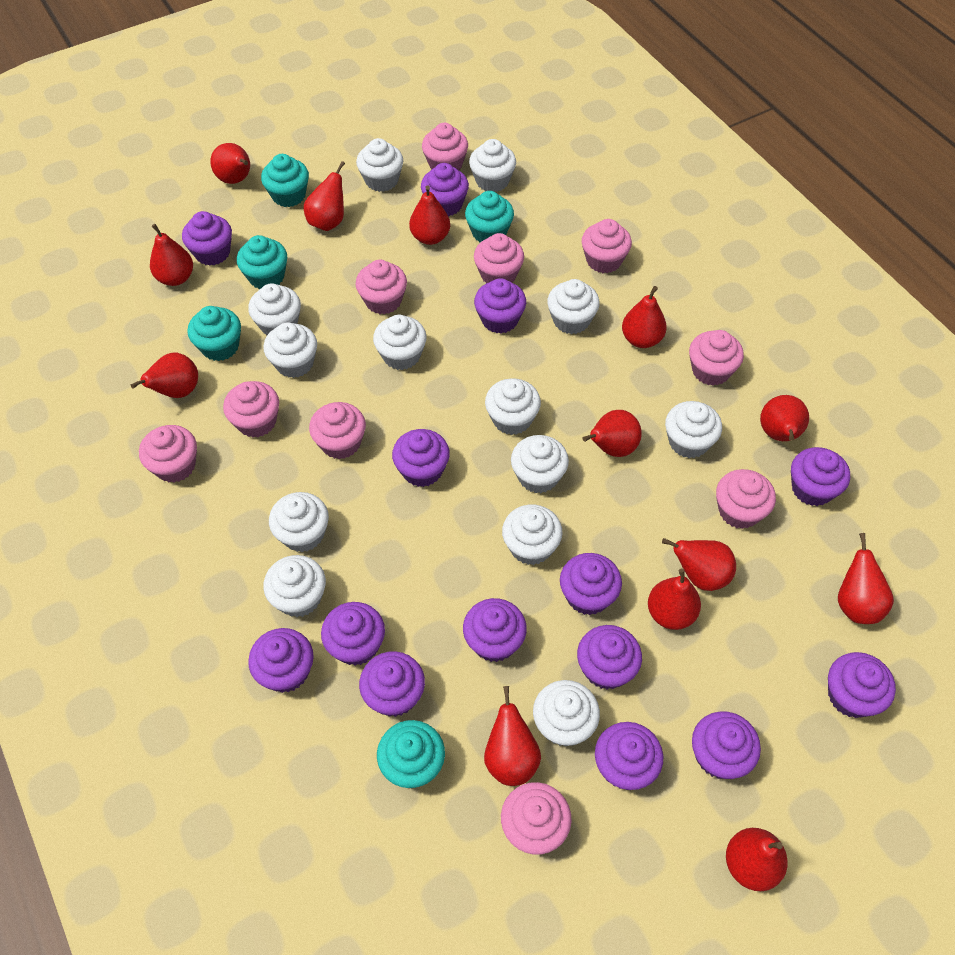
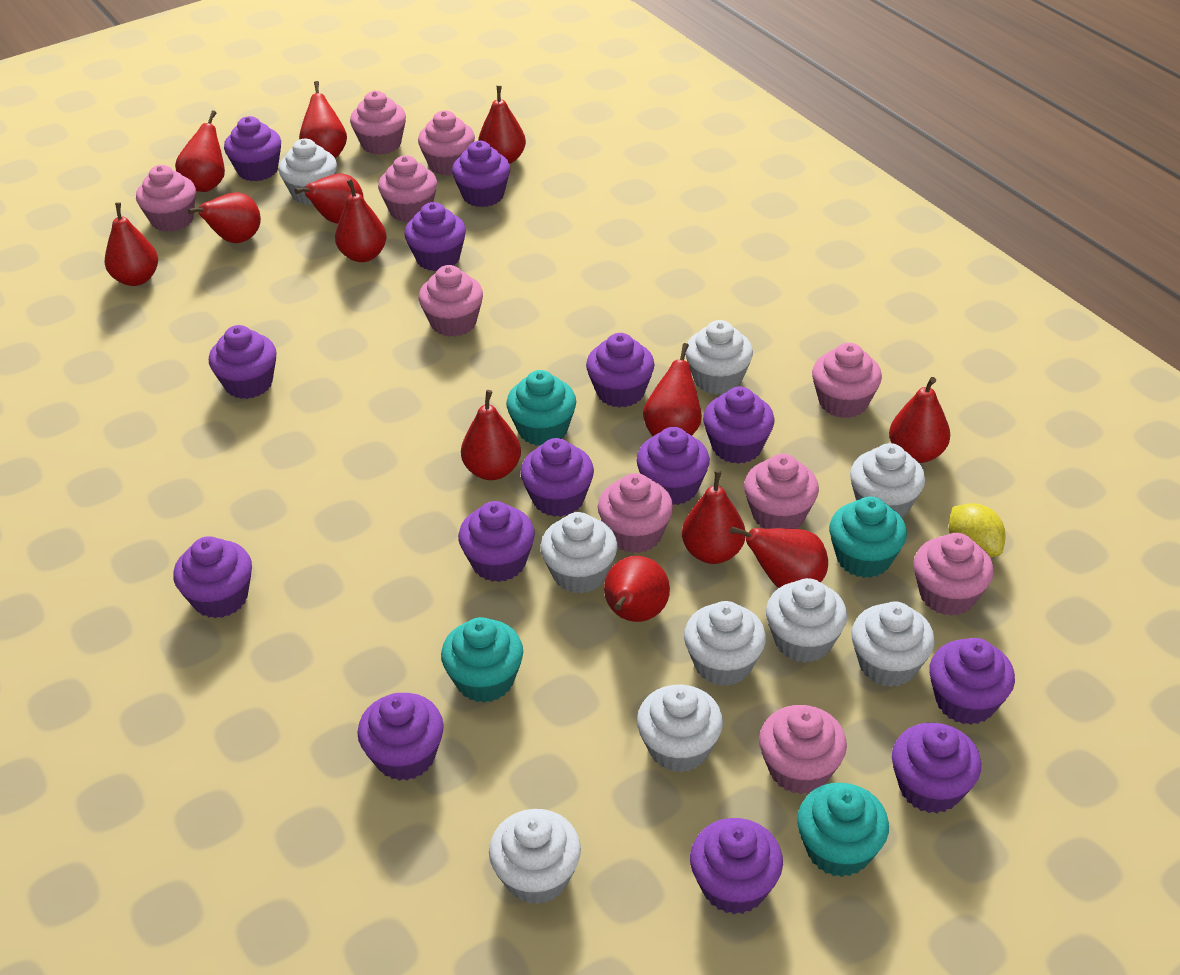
turquoise cupcake: [188,306,241,361] [237,235,287,289] [261,154,309,207] [377,720,445,788] [465,191,514,242] = 5 -> [441,617,523,703] [506,370,576,446] [797,783,889,877] [829,497,907,578] = 4
white cupcake: [248,283,301,335] [263,322,317,378] [263,555,326,617] [269,492,329,552] [356,138,403,192] [373,315,427,370] [469,139,516,192] [485,378,541,435] [502,504,563,565] [511,435,569,493] [533,680,600,747] [547,279,600,334] [665,401,722,458] = 13 -> [279,139,337,205] [489,809,581,905] [540,512,618,594] [637,685,723,773] [684,601,766,686] [685,320,753,395] [766,578,847,663] [850,443,925,517] [851,602,935,687] = 9
yellow lemon: none = 0 -> [949,503,1006,558] = 1

